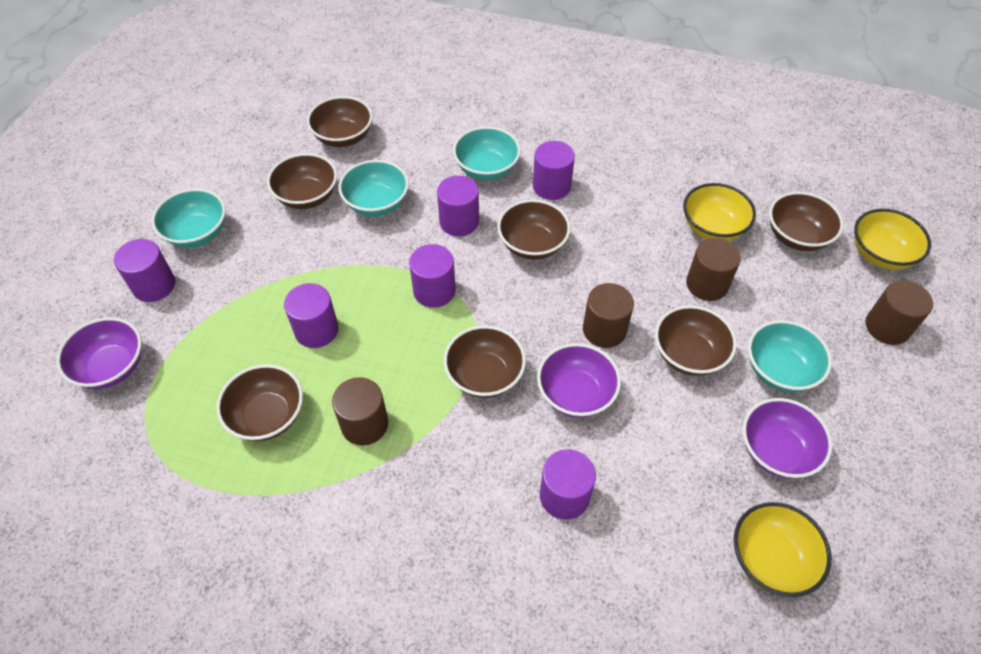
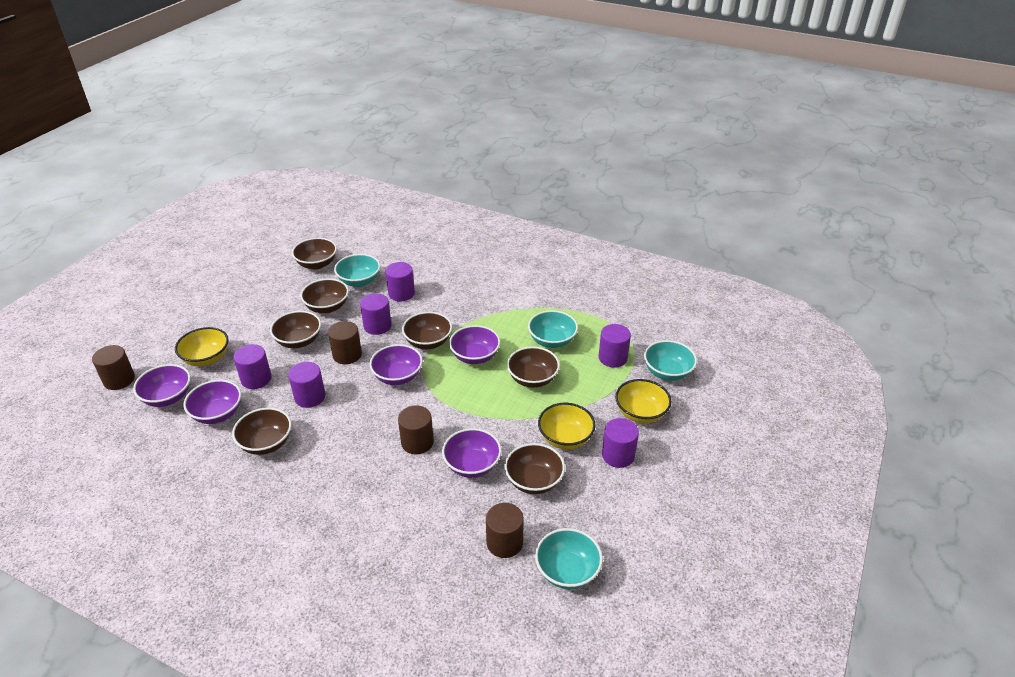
purple bowl: [56,317,142,389] [537,343,621,418] [742,398,832,478] = 3 -> [133,364,191,407] [183,380,241,424] [370,344,423,385] [442,428,502,478] [449,325,500,364] = 5

